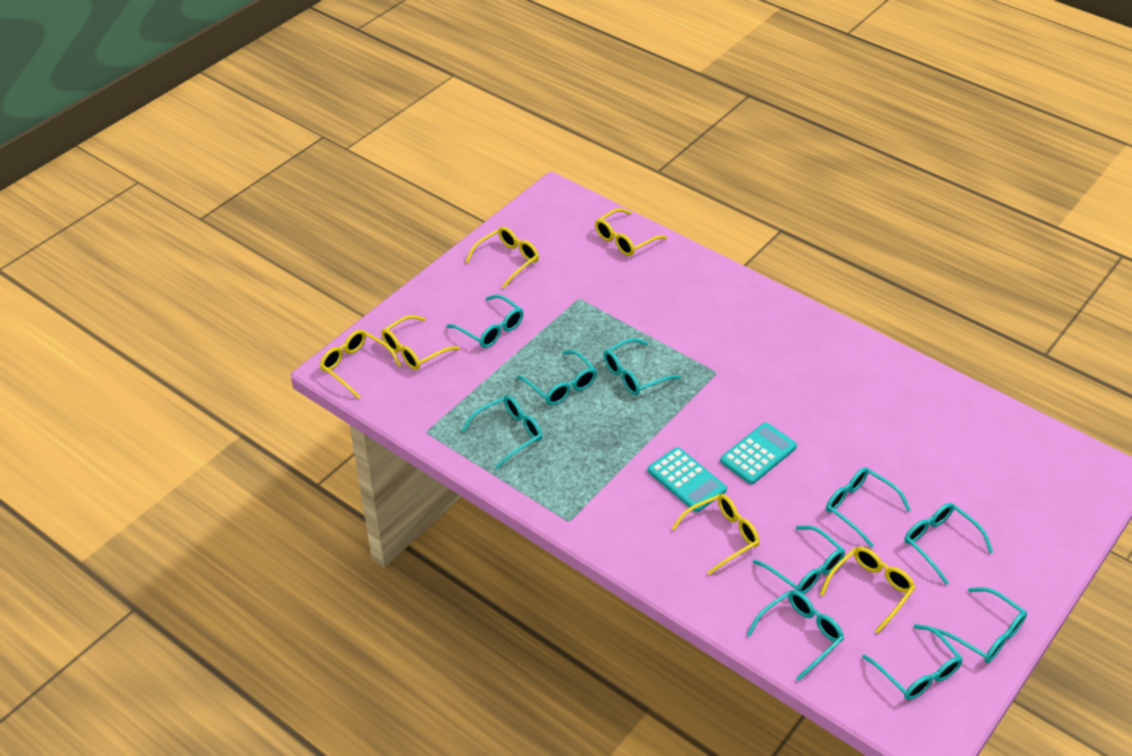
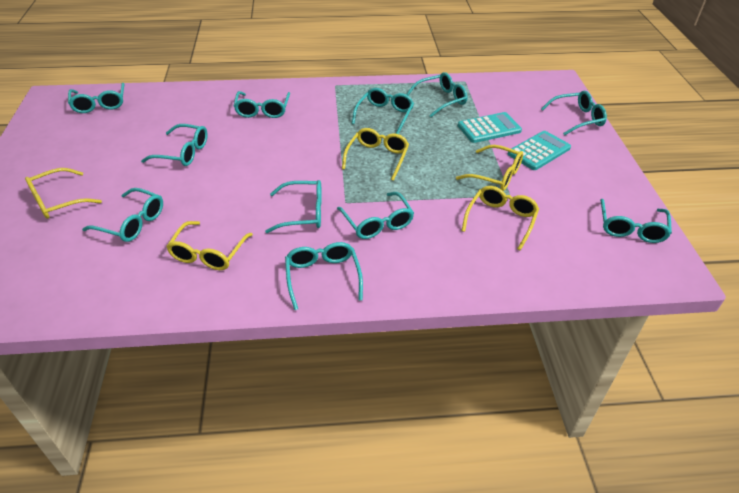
turquoise glasses: [446,295,524,348] [462,395,543,469] [516,350,597,405] [603,338,681,395] [747,590,844,681] [753,525,845,594] [826,467,911,548] [862,624,963,700] [904,503,993,585] [934,587,1027,663] = 10 -> [68,83,124,113] [82,188,163,242] [141,124,208,166] [234,91,290,118] [265,180,322,233] [285,242,363,310] [337,192,414,239] [352,88,414,134] [406,72,467,117] [541,91,607,136] [600,199,672,243] = 11
yellow glasses: [320,330,402,399] [381,315,460,370] [466,227,539,288] [595,208,667,256] [672,494,760,575] [820,547,915,633] = 6 -> [25,168,102,219] [166,221,253,270] [342,128,409,181] [456,145,523,191] [462,186,539,250] = 5

